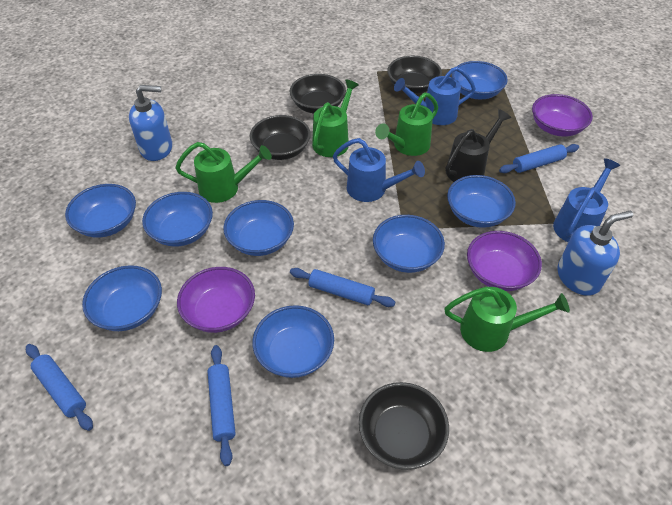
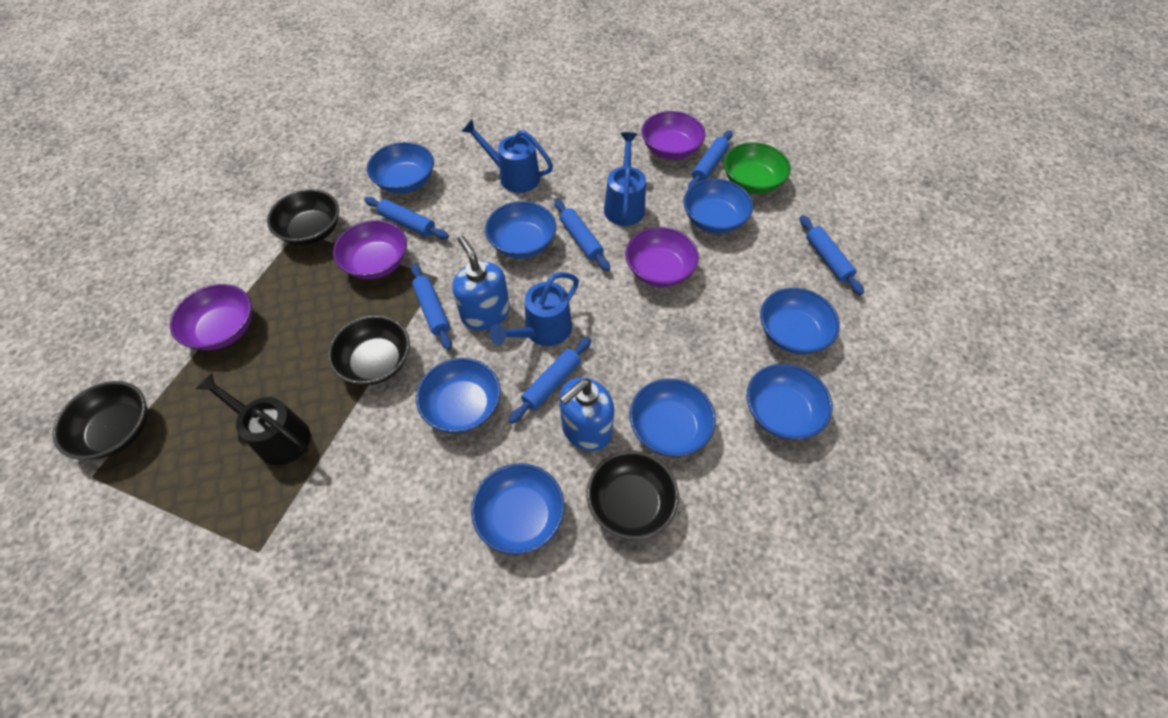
blue rolling pin: [26,344,93,431] [207,345,236,466] [290,268,395,307] [499,144,579,173] = 4 -> [364,197,449,240] [411,264,452,350] [509,337,591,424] [554,199,610,271] [688,130,732,189] [800,215,864,295] = 6
green bowl: none = 0 -> [724,142,791,194] = 1
green watering can: [175,142,272,203] [312,80,359,157] [375,93,438,156] [445,287,570,352] = 4 -> none = 0
purple bowl: [177,267,255,333] [467,231,542,291] [532,94,593,137] = 3 -> [170,284,252,350] [333,220,407,279] [625,227,699,287] [642,111,706,160] = 4

